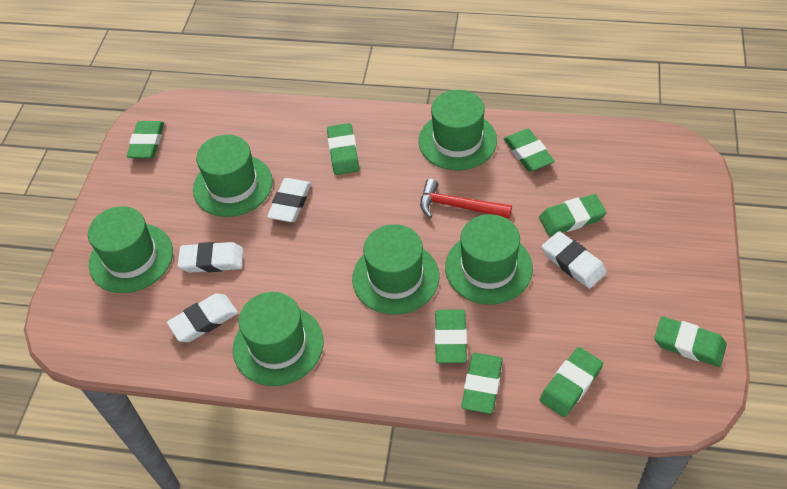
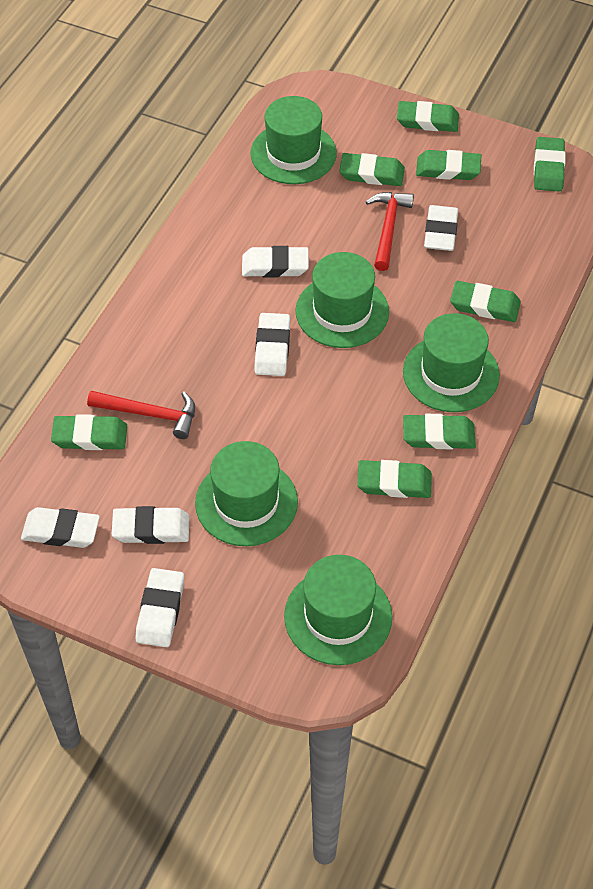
green hat: [88,206,173,293] [193,135,273,217] [233,292,324,386] [352,224,439,315] [419,90,497,170] [445,214,533,305] = 6 -> [195,441,298,546] [250,96,337,184] [284,555,392,665] [296,252,389,348] [403,313,500,412] = 5
red hammer: [420,179,512,219] = 1 -> [87,391,195,439] [366,192,414,271] = 2
white eraser: [167,294,238,342] [178,242,243,273] [267,178,311,222] [542,231,607,289] = 4 -> [21,507,100,548] [112,506,189,544] [135,568,184,647] [242,246,309,277] [254,313,290,376] [424,205,458,251] = 6

